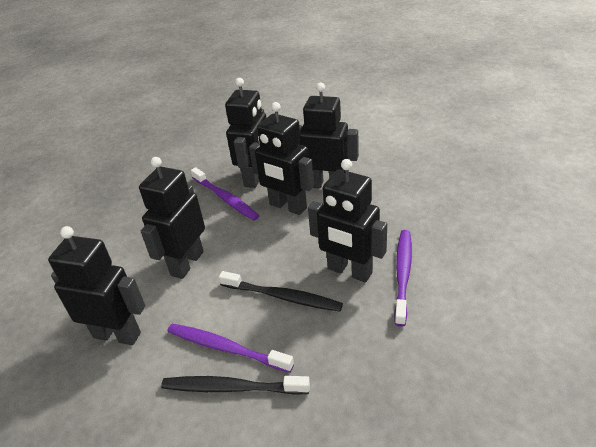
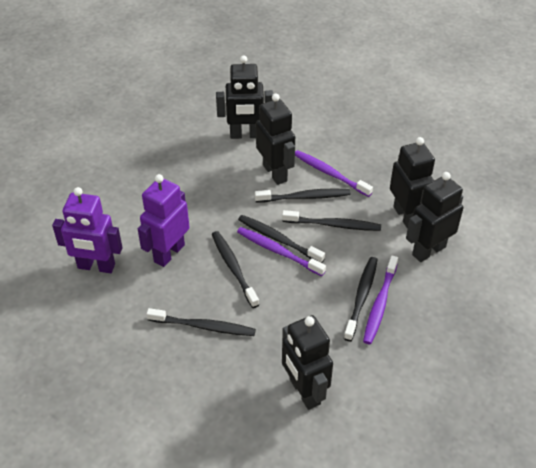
black robot: [48,226,145,345] [139,157,205,279] [225,78,266,188] [249,102,314,215] [299,83,359,189] [308,159,387,282] = 6 -> [216,55,273,139] [256,94,295,185] [282,315,333,410] [390,137,435,229] [406,172,463,262] = 5
black toothbrush: [161,376,310,395] [219,271,343,312] = 2 -> [147,308,256,336] [212,231,259,308] [238,215,325,263] [255,188,351,203] [282,210,381,231] [344,257,378,341] = 6
purple robot: none = 0 -> [52,187,122,273] [138,174,190,267] = 2

